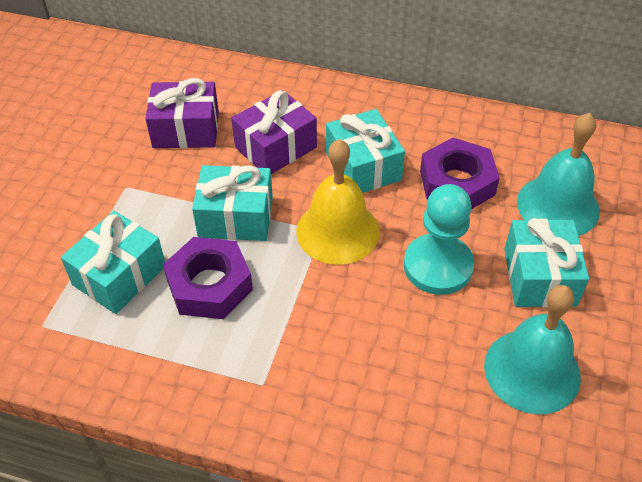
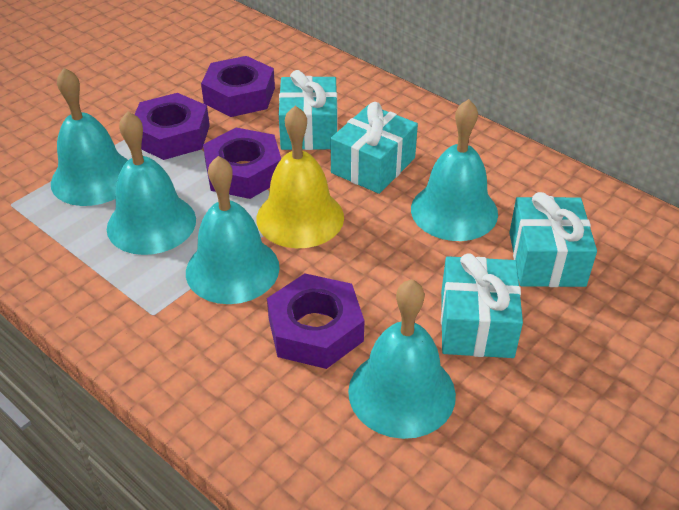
purple gift: [145,78,219,148] [231,90,317,174] = 2 -> none = 0
purple nut: [163,237,253,319] [420,138,500,209] = 2 -> [134,93,210,160] [201,56,275,117] [203,128,281,199] [267,274,364,369] = 4
turquoise bell: [484,285,581,414] [517,113,600,236] = 2 -> [51,68,128,206] [107,111,196,255] [186,156,280,304] [348,279,456,439] [411,99,498,241] = 5
turquoise pawn: [404,184,474,295] = 1 -> none = 0

